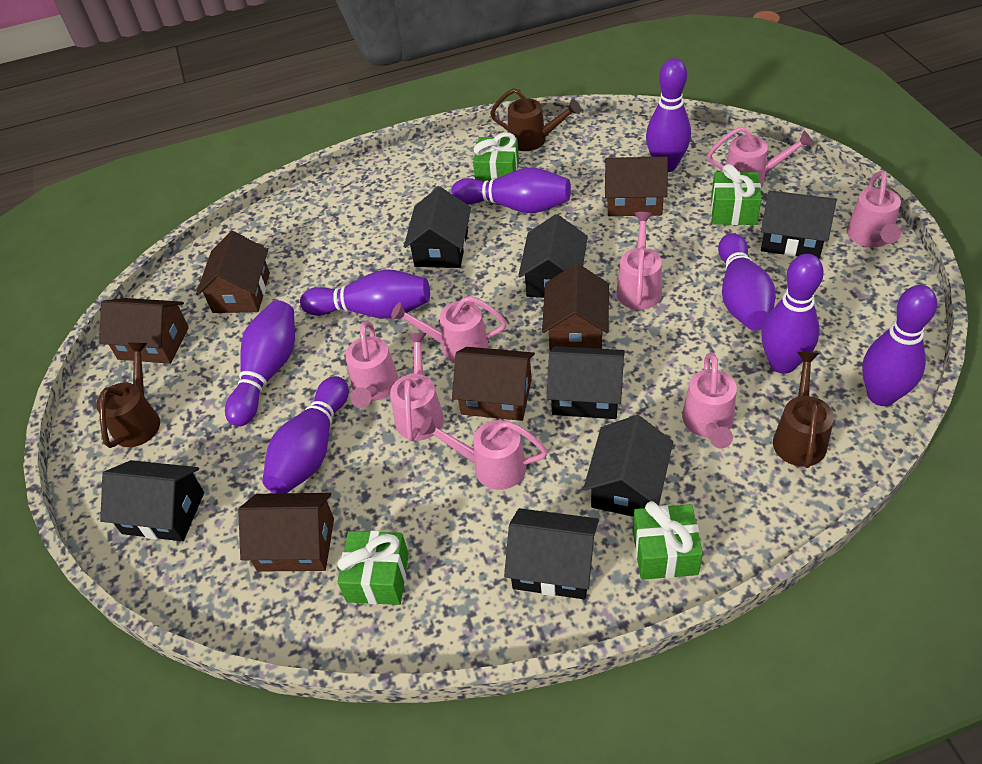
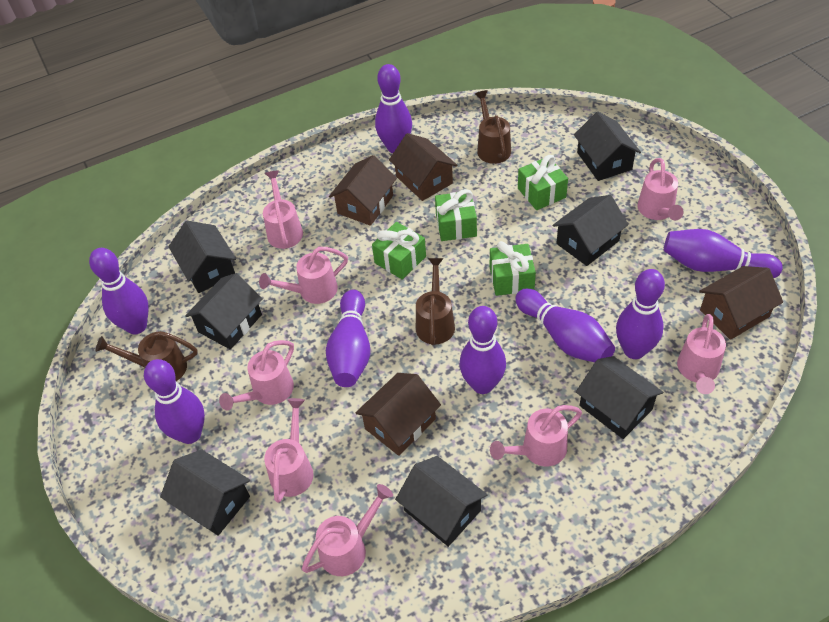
brown house: [99,298,189,364] [196,231,270,313] [238,493,334,571] [452,347,535,421] [542,263,609,351] [605,156,668,216] = 6 -> [329,155,397,226] [355,373,441,456] [389,133,458,201] [699,266,783,340] = 4

